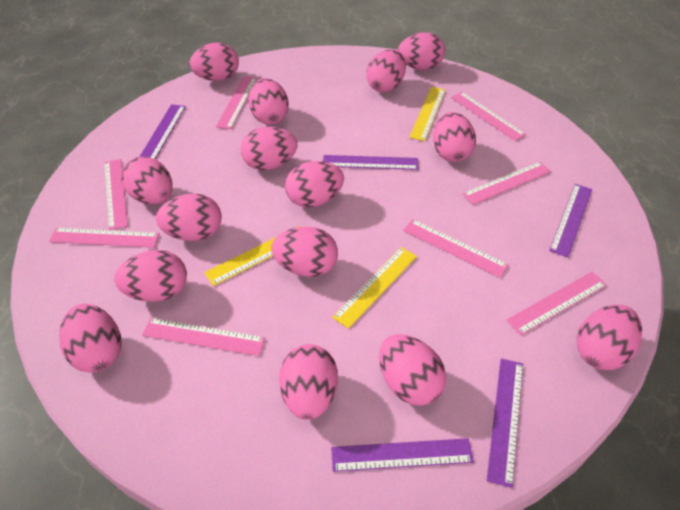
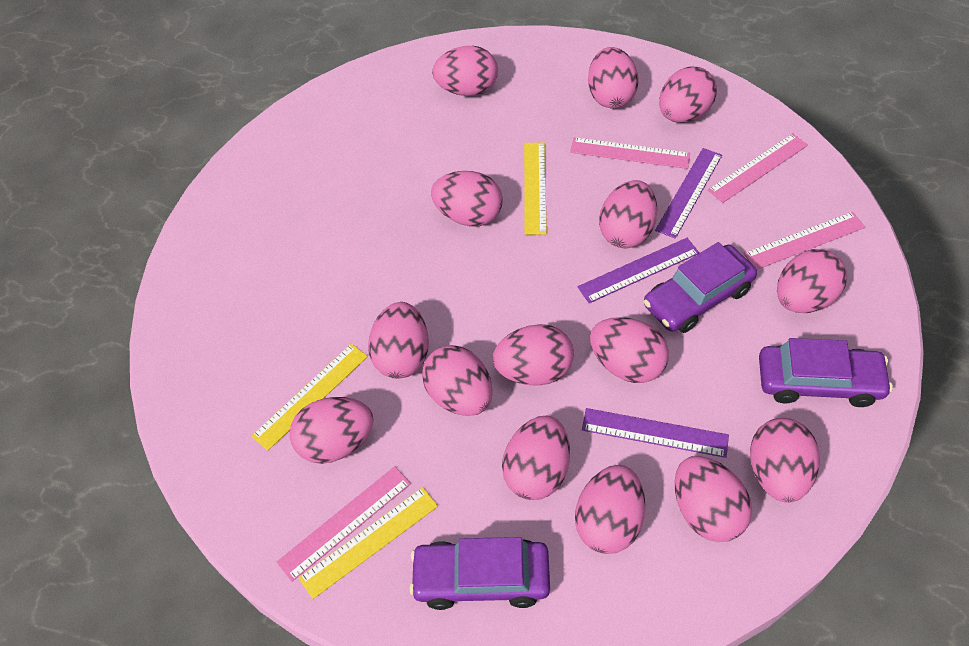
pink ruler: [49,228,160,248] [104,159,128,230] [142,318,265,356] [216,76,257,129] [403,219,509,278] [451,92,526,141] [462,162,551,205] [507,272,607,335] = 8 -> [276,466,411,582] [570,137,690,169] [708,133,808,203] [744,212,865,270] = 4
purple car: none = 0 -> [409,537,550,610] [644,242,757,333] [759,338,893,407] = 3
purple ruler: [140,104,186,159] [323,155,419,170] [331,438,474,472] [487,358,523,488] [549,184,592,257] = 5 -> [578,238,699,303] [582,408,729,458] [655,148,722,238] = 3

